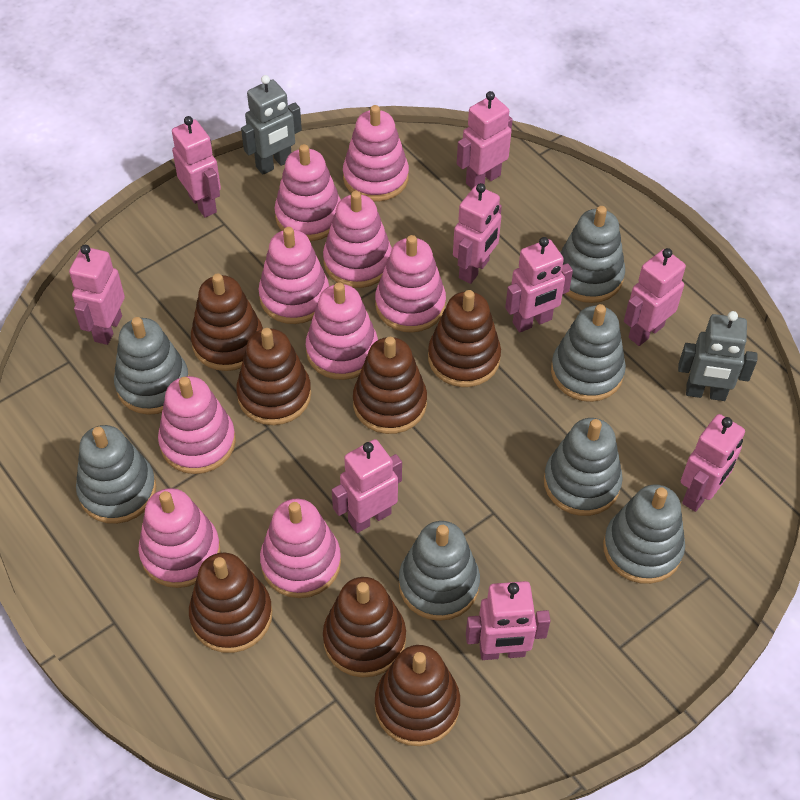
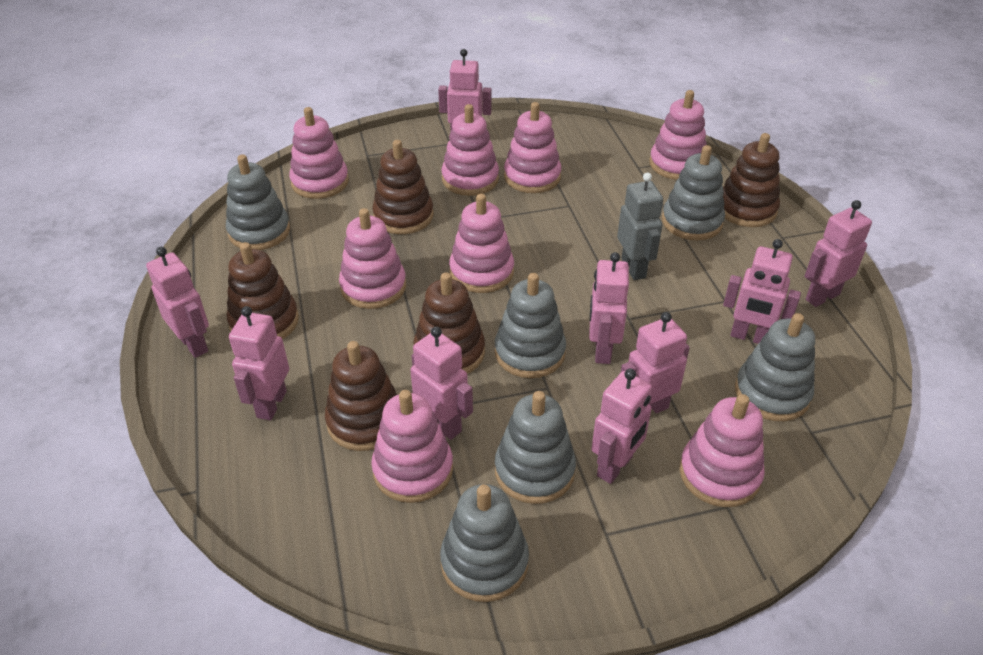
brown stacking toy: [189,552,272,653] [191,273,263,371] [236,328,311,425] [323,577,406,678] [353,337,427,434] [375,645,460,746] [428,290,501,387] = 7 -> [227,242,299,339] [325,341,397,451] [372,140,434,234] [413,272,485,374] [723,133,780,227] = 5
grey robot: [241,75,302,175] [678,311,758,401] = 2 -> [617,172,663,280] = 1
grey stacking toy: [76,425,156,524] [114,317,189,415] [399,521,480,621] [544,418,623,516] [551,304,626,402] [560,206,625,303] [603,484,685,584] = 7 -> [226,154,290,250] [440,484,529,602] [495,273,566,378] [495,391,576,504] [662,145,725,240] [735,313,815,421] = 6
pink stacking toy: [138,488,221,588] [158,376,236,474] [258,227,329,324] [260,499,341,598] [275,144,341,241] [306,282,378,380] [323,191,392,288] [343,105,409,202] [375,235,446,333] = 9 -> [289,107,349,199] [339,208,406,309] [371,390,453,503] [441,104,499,196] [449,194,514,293] [504,102,561,193] [649,90,707,180] [680,394,765,507] = 8

